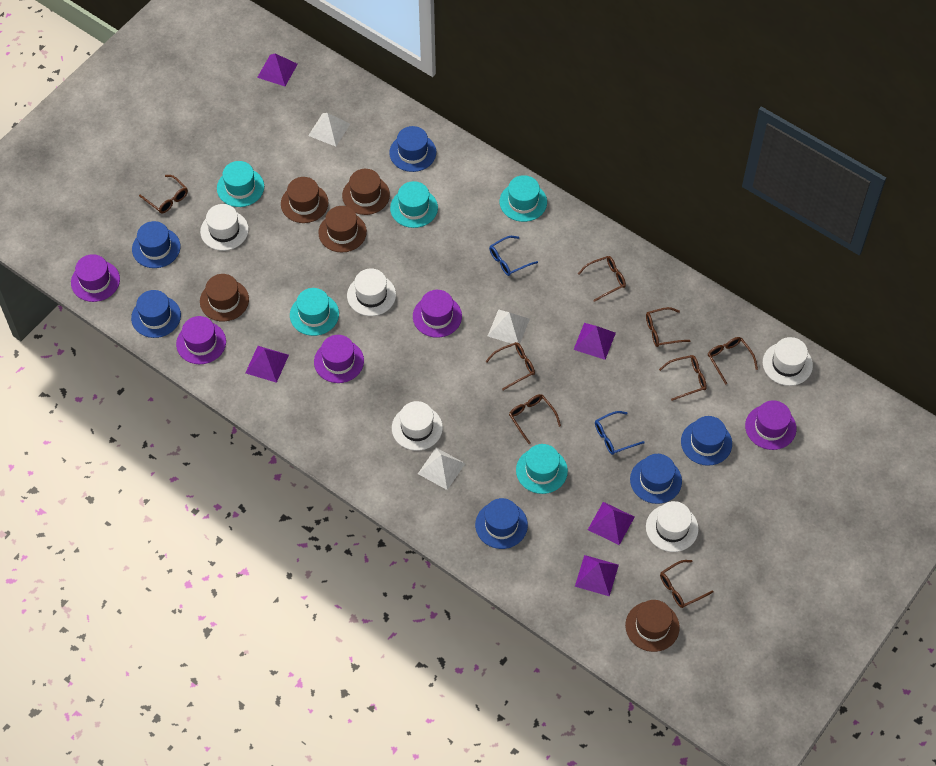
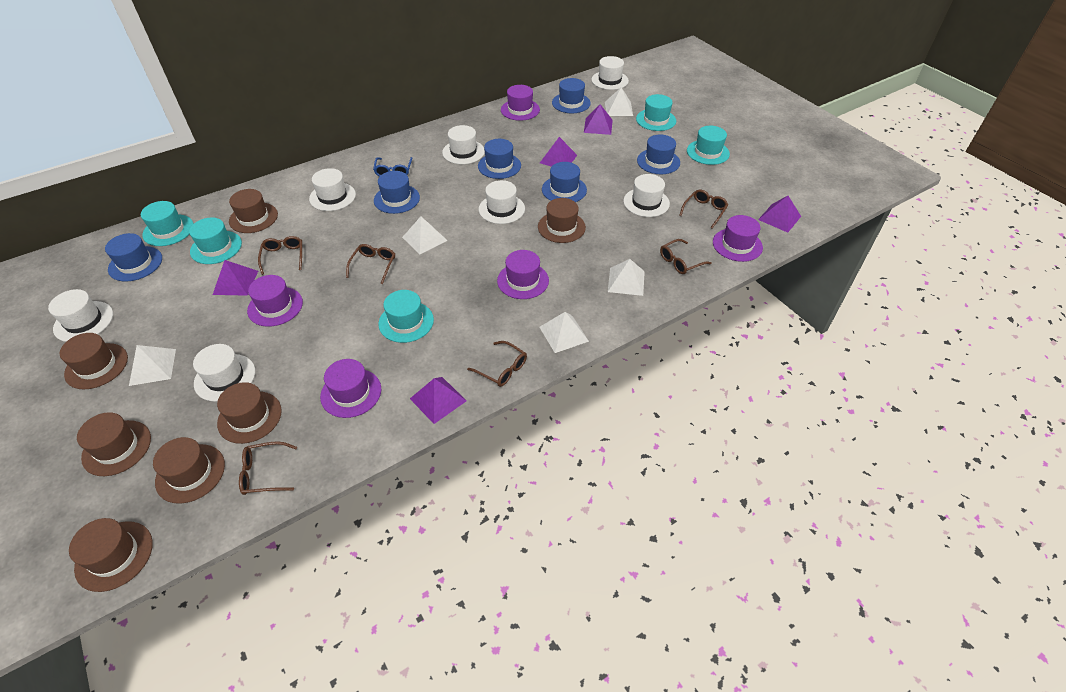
blue glasses: [489,236,538,276] [595,411,645,455] = 2 -> [373,157,413,177] = 1
brown glasses: [139,175,188,214] [486,342,535,390] [509,394,561,444] [578,256,626,302] [646,307,690,347] [659,355,707,401] [660,560,714,608] [708,337,758,385] = 8 -> [239,441,297,495] [258,236,302,275] [346,244,395,284] [467,341,527,387] [660,239,712,274] [679,190,728,228] = 6
brown hat: [200,274,249,322] [281,177,328,223] [318,206,367,253] [342,169,390,215] [625,600,680,652] = 5 -> [60,333,128,389] [69,518,153,592] [77,412,151,476] [153,437,225,504] [217,382,282,444] [229,189,278,233] [538,198,586,243] = 7
white hat: [200,204,249,251] [347,268,396,316] [392,401,443,451] [646,501,699,552] [763,337,813,386] = 5 -> [48,289,113,342] [193,344,255,402] [309,168,356,211] [442,125,485,164] [479,180,525,224] [591,56,629,90] [623,174,670,217] = 7
white pyramid: [308,113,350,147] [418,448,466,490] [488,309,530,344] = 3 -> [129,345,176,386] [402,217,448,254] [539,312,589,353] [605,87,633,116] [608,259,645,296] = 5

